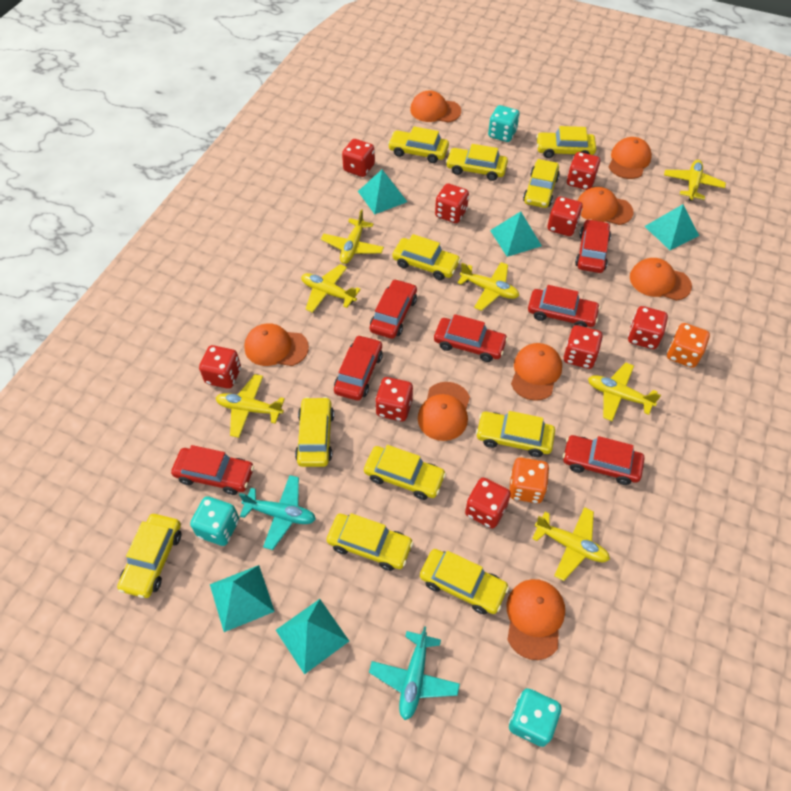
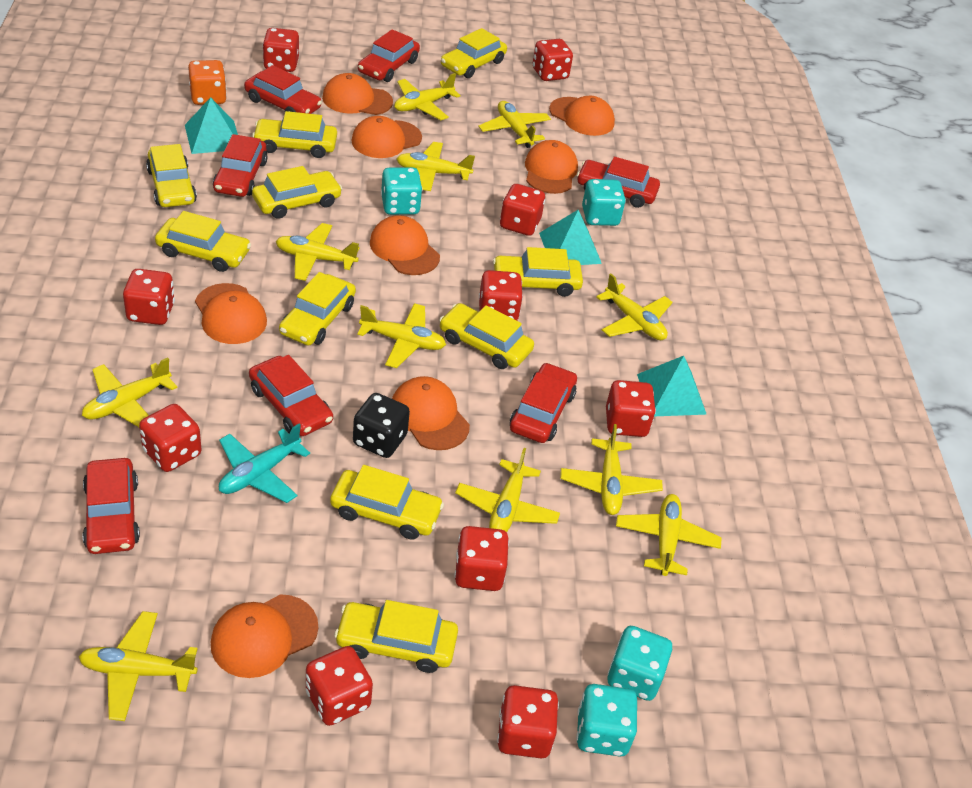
black dice: none = 0 -> [353,393,410,458] = 1
orange dice: [509,458,550,503] [667,323,710,368] = 2 -> [188,60,227,105] = 1
red dice: [199,345,241,389] [342,139,375,177] [375,377,413,421] [435,183,469,223] [465,478,511,528] [548,197,583,236] [564,325,603,369] [567,152,600,190] [628,306,668,349] = 9 -> [123,269,175,325] [139,404,201,472] [263,28,299,72] [306,646,373,726] [454,526,509,591] [479,270,523,321] [497,685,559,758] [500,184,545,236] [533,39,573,81] [606,380,656,437] = 10
turquoise dice: [190,496,239,546] [488,105,520,142] [509,688,561,747] = 3 -> [381,167,422,215] [576,684,637,757] [582,179,626,226] [607,626,672,701] = 4
turquoise plane: [239,475,316,550] [369,626,460,720] = 2 -> [219,424,310,503] = 1
turquoise pyramid: [210,565,275,632] [276,599,349,675] [358,170,407,214] [490,211,542,257] [644,204,699,250] = 5 -> [185,97,238,154] [539,210,602,265] [637,356,707,416] = 3
yellow car: [117,514,181,598] [295,397,334,467] [327,513,413,571] [364,445,446,500] [388,126,449,163] [392,234,461,280] [420,549,509,615] [446,144,508,181] [476,411,555,457] [523,159,560,208] [536,126,596,158] = 11 -> [146,144,197,207] [155,211,251,272] [252,111,337,158] [252,166,342,219] [279,272,356,346] [330,465,444,540] [334,600,458,673] [439,303,534,369] [441,28,507,78] [493,247,583,297] = 10
yellow plane: [216,374,285,438] [301,264,361,313] [321,209,384,264] [458,262,519,311] [532,507,610,581] [588,363,661,421] [664,160,726,201] = 7 -> [79,611,198,721] [82,357,178,427] [276,223,360,281] [357,303,446,368] [394,73,461,120] [397,142,475,191] [455,448,560,532] [478,101,551,148] [560,424,663,515] [596,274,673,340] [616,494,722,576] = 11

